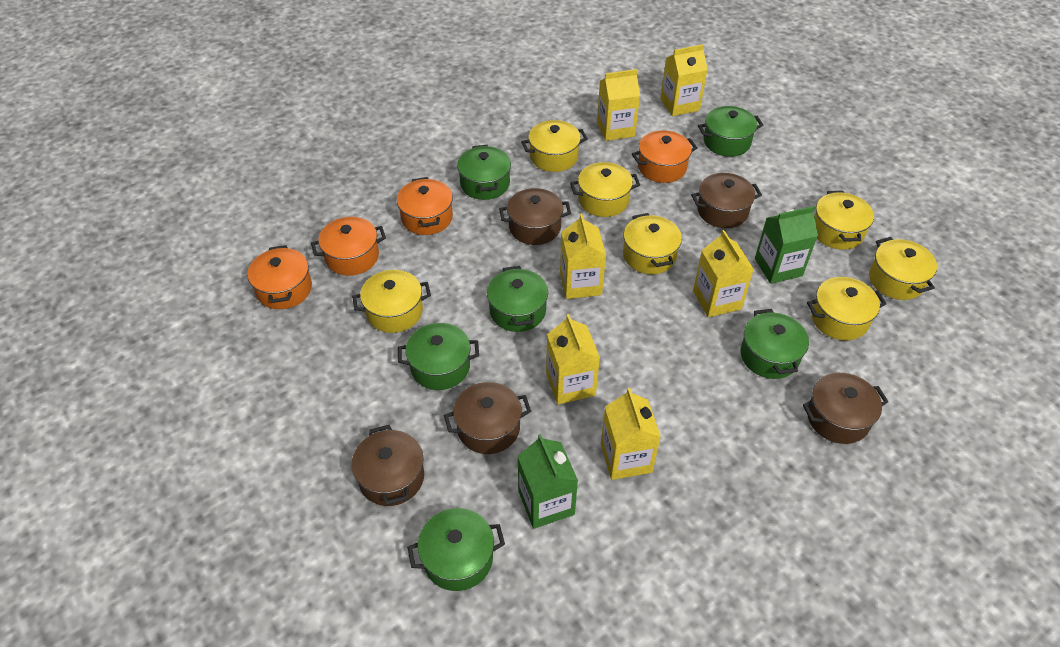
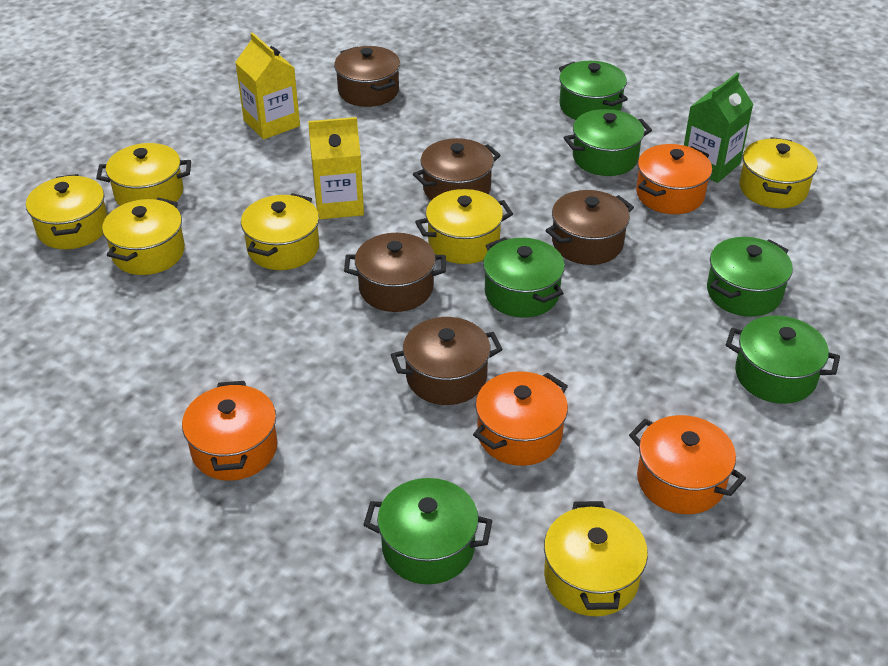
green carton: [518,434,578,529] [755,206,818,284] = 2 -> [684,72,754,183] = 1
yellow carton: [546,314,600,404] [560,213,606,299] [597,69,640,141] [601,388,661,480] [660,44,708,116] [693,230,754,317] = 6 -> [235,32,300,140] [308,117,364,219] = 2

